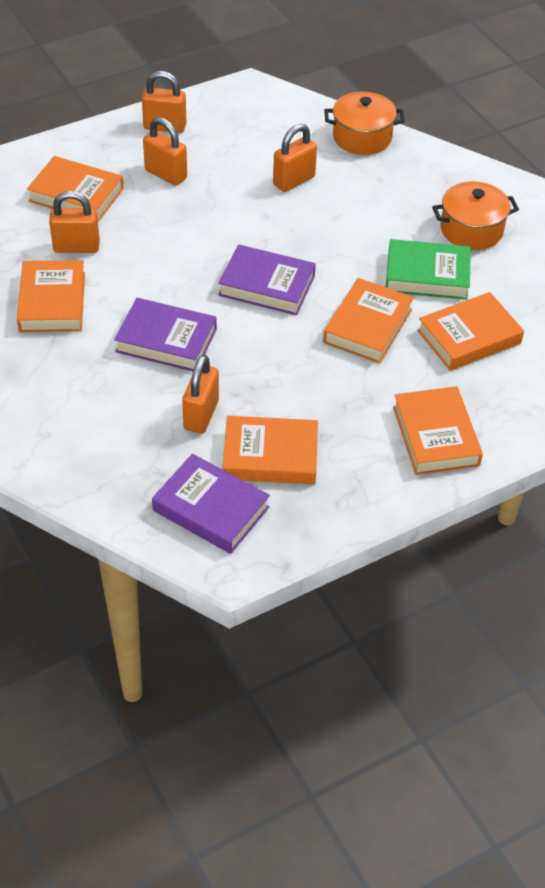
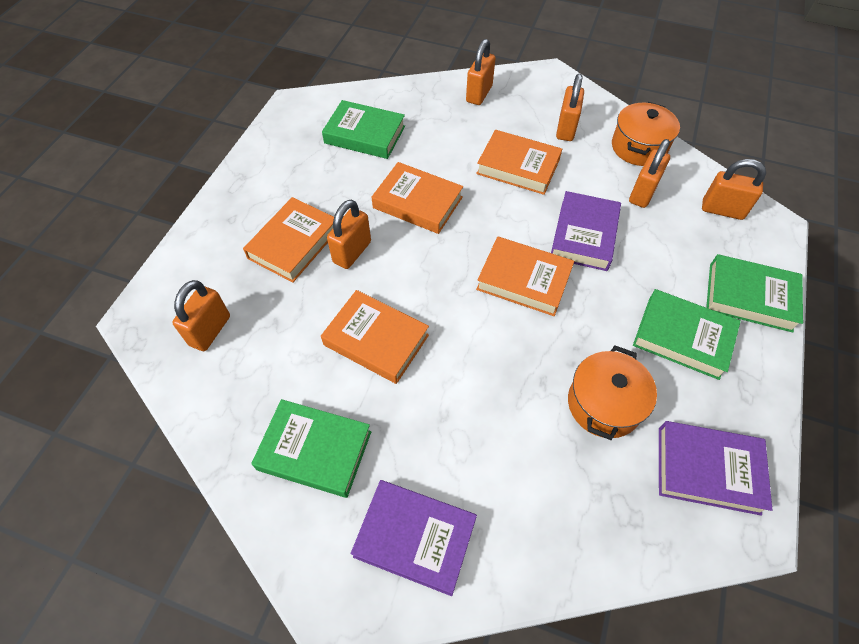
green book: [386,239,471,300] = 1 -> [251,399,371,498] [322,100,405,159] [633,289,741,380] [706,254,803,332] = 4
orange book: [17,260,85,332] [27,156,124,222] [222,416,318,484] [323,278,414,364] [393,386,483,475] [417,292,524,371] = 6 -> [243,197,334,283] [321,290,429,384] [372,162,463,234] [476,130,562,195] [476,236,574,316] = 5
orange padlock: [49,191,100,253] [142,71,186,133] [143,117,187,186] [182,355,219,434] [273,124,317,192] = 5 -> [172,280,230,351] [327,200,371,269] [466,39,495,105] [556,74,584,141] [629,139,670,208] [702,159,766,220] = 6

